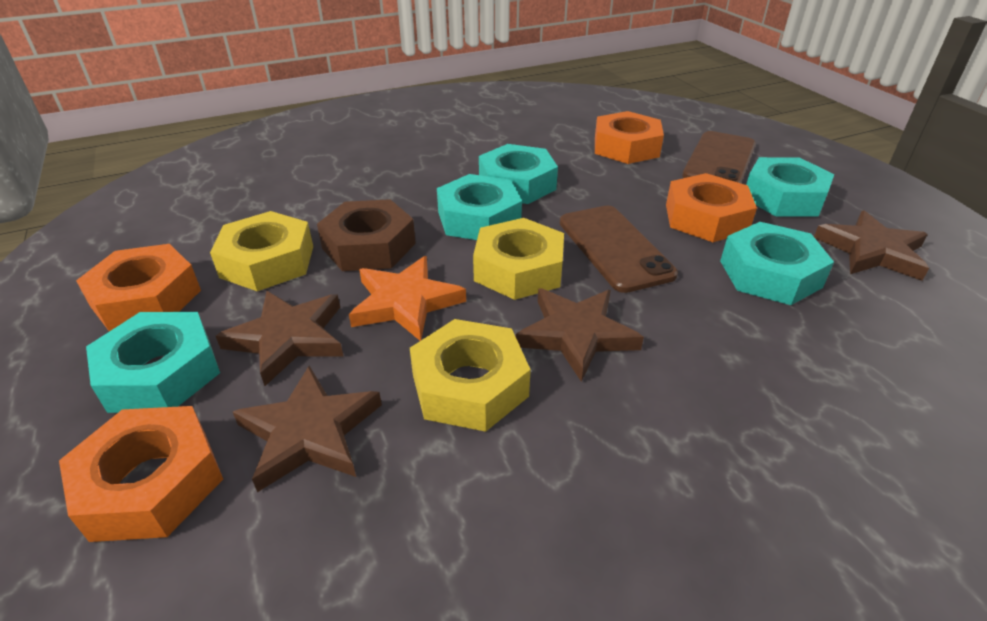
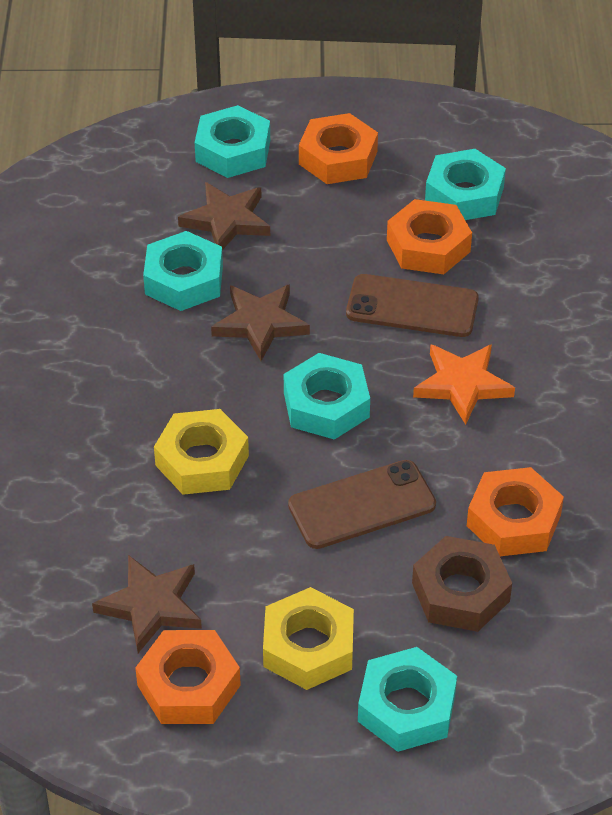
brown star: [216,291,344,386] [233,366,382,492] [515,288,644,382] [814,210,929,281] = 4 -> [92,555,202,653] [178,182,270,250] [211,284,310,361] = 3
yellow nut: [210,211,313,291] [410,319,531,432] [473,218,564,300] = 3 -> [154,409,249,495] [263,587,354,690] = 2

